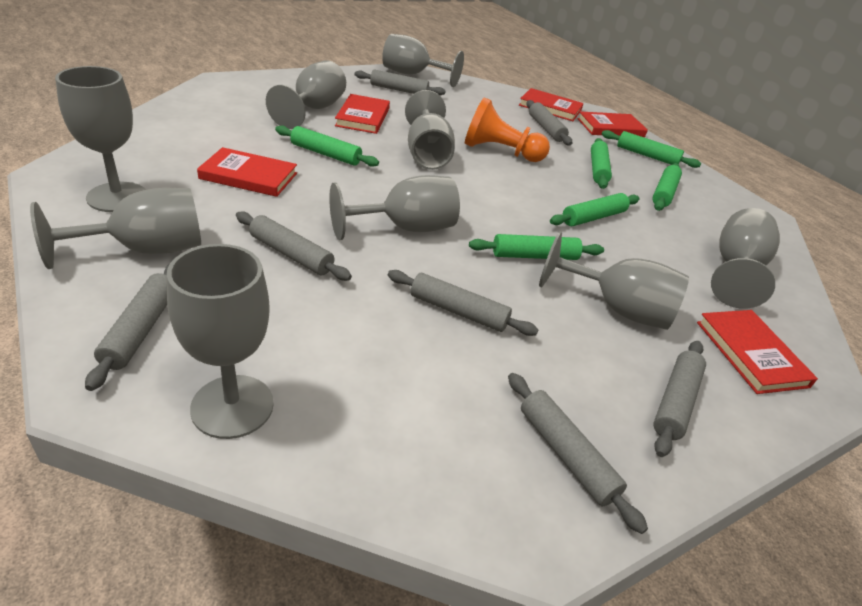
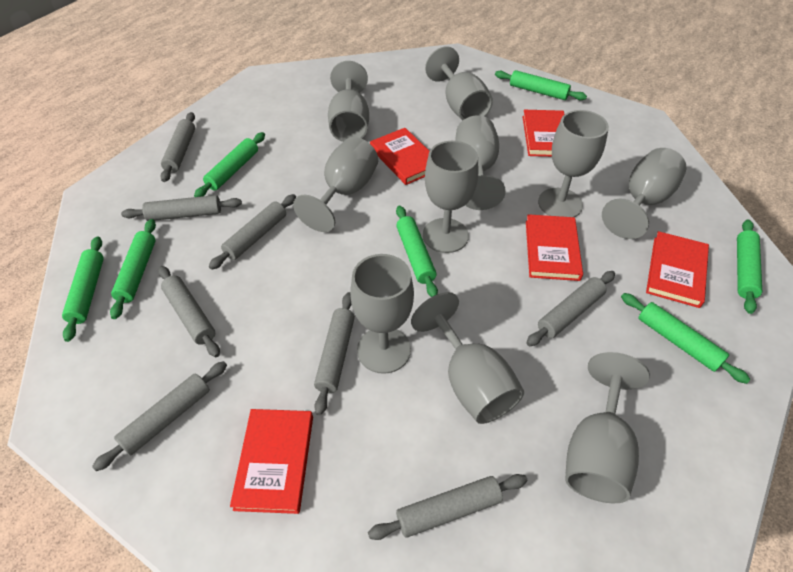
green rolling pin: [275,125,379,167] [469,234,604,260] [550,193,639,226] [591,138,612,189] [602,130,701,168] [652,163,682,211] = 6 -> [62,236,104,342] [110,219,156,319] [194,132,265,197] [396,206,438,297] [495,70,587,100] [621,293,751,384] [737,219,762,314] = 7
grey goblet: [30,188,201,269] [55,66,146,212] [167,244,274,439] [266,60,346,129] [329,175,460,240] [382,34,464,87] [405,90,455,170] [539,231,689,330] [711,208,780,309] = 9 -> [293,137,378,232] [328,61,369,142] [350,254,414,374] [411,292,524,424] [423,141,478,253] [425,46,493,120] [455,116,506,210] [538,110,609,217] [565,352,650,503] [602,148,687,239] = 10
grey rolling pin: [85,264,169,391] [236,211,352,281] [355,69,446,95] [388,270,538,336] [508,373,648,534] [526,100,572,145] [654,341,706,457] = 7 -> [92,361,227,471] [121,195,242,221] [158,266,220,357] [160,112,195,182] [209,194,296,270] [314,292,355,415] [368,474,528,540] [526,271,615,346] = 8
orange pawn: [465,97,550,162] = 1 -> none = 0

